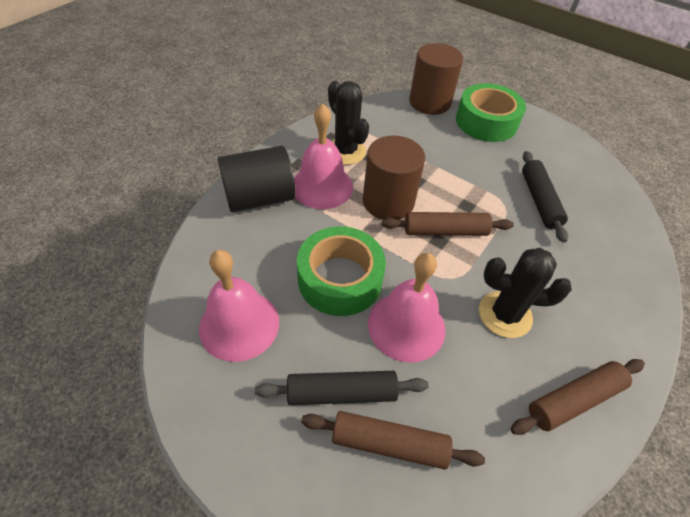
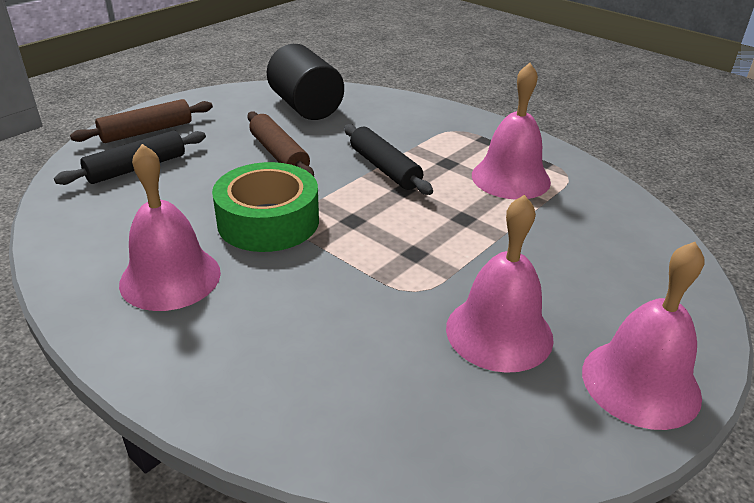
black cactus: [328,81,369,165] [479,248,572,338] = 2 -> none = 0
brown cylinder: [363,136,425,220] [409,43,463,115] = 2 -> none = 0
brown rolling pin: [301,411,485,470] [382,212,514,236] [510,359,645,435] = 3 -> [70,99,213,143] [247,112,314,177] = 2
green tape: [297,226,386,316] [456,83,526,142] = 2 -> [212,162,319,252] = 1
pink bell: [199,250,279,362] [294,103,353,209] [368,253,446,363] = 3 -> [119,144,221,311] [446,195,554,373] [472,63,551,200] [582,242,705,430] = 4

